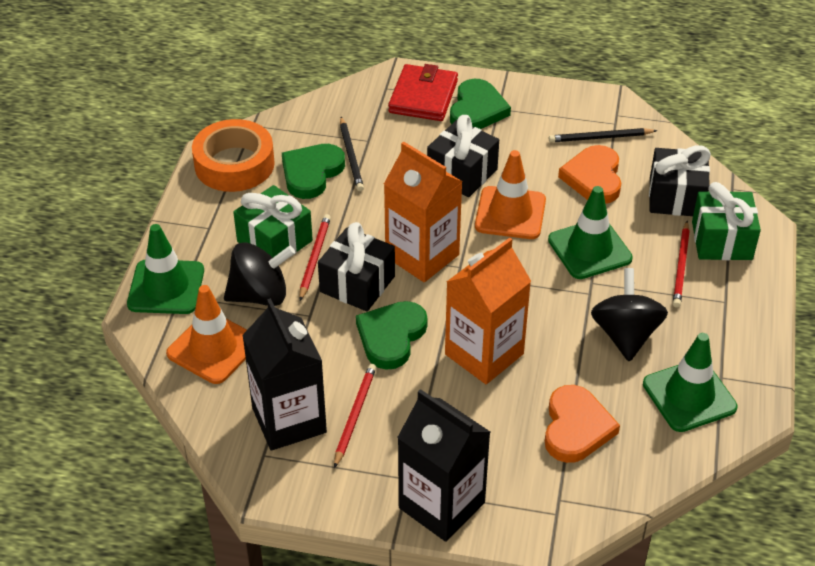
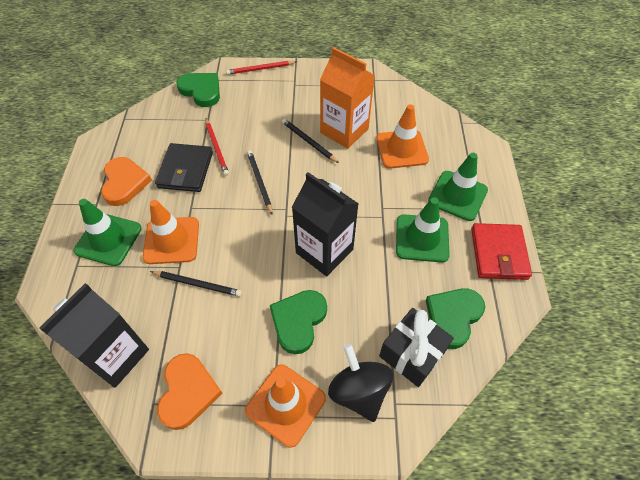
black gift: [318,222,395,311] [427,115,499,197] [649,145,711,216] = 3 -> [379,308,454,387] = 1
black pencil: [340,117,364,191] [549,128,657,142] = 2 -> [150,271,242,297] [247,150,273,215] [282,119,339,163] = 3
black spinning top: [224,243,295,306] [591,268,668,362] = 2 -> [328,344,393,422] = 1
black wallet: none = 0 -> [155,143,213,192] = 1
green gift: [233,185,313,258] [692,182,761,260] = 2 -> none = 0
orange carton: [384,142,463,282] [445,238,531,384] = 2 -> [320,47,375,149] = 1
orange tape: [192,119,275,192] = 1 -> none = 0
orange traffic cone: [166,285,247,384] [475,150,546,239] = 2 -> [142,200,199,264] [245,364,326,448] [376,104,429,169] = 3
red pencil: [299,214,331,301] [334,364,376,468] [673,221,690,307] = 3 -> [205,119,229,176] [226,61,297,75] = 2

